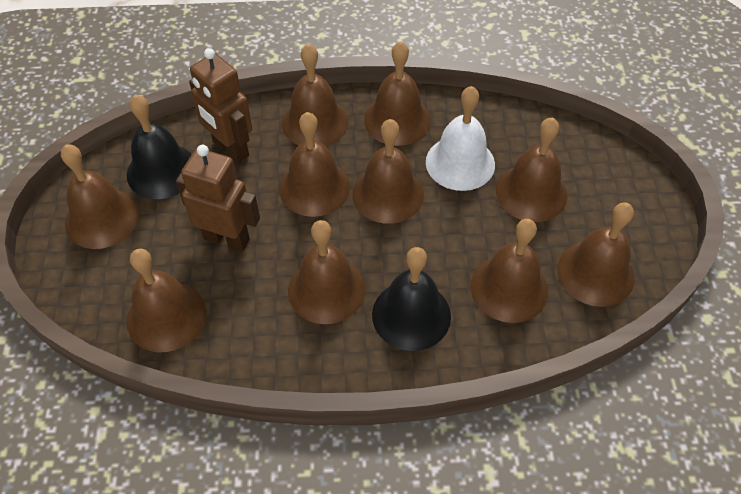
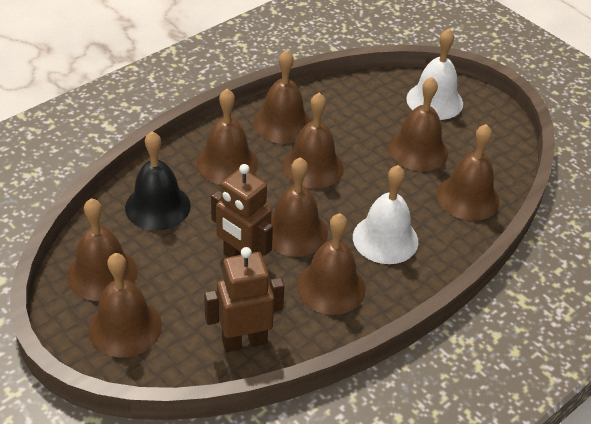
black bell: [127,94,192,199] [372,247,451,351] = 2 -> [125,131,191,231] = 1
brown bell: [61,145,139,249] [127,248,206,352] [279,112,350,217] [282,44,349,146] [288,220,365,324] [353,119,424,224] [364,41,431,146] [471,219,548,323] [496,117,567,222] [558,202,635,307] = 10 -> [67,198,138,301] [88,253,162,357] [196,89,258,185] [253,50,312,144] [271,157,328,257] [282,93,344,189] [296,213,366,315] [388,77,448,171] [437,124,500,221] = 9
white bell: [426,86,495,191] = 1 -> [353,165,418,264] [406,29,463,120] = 2

